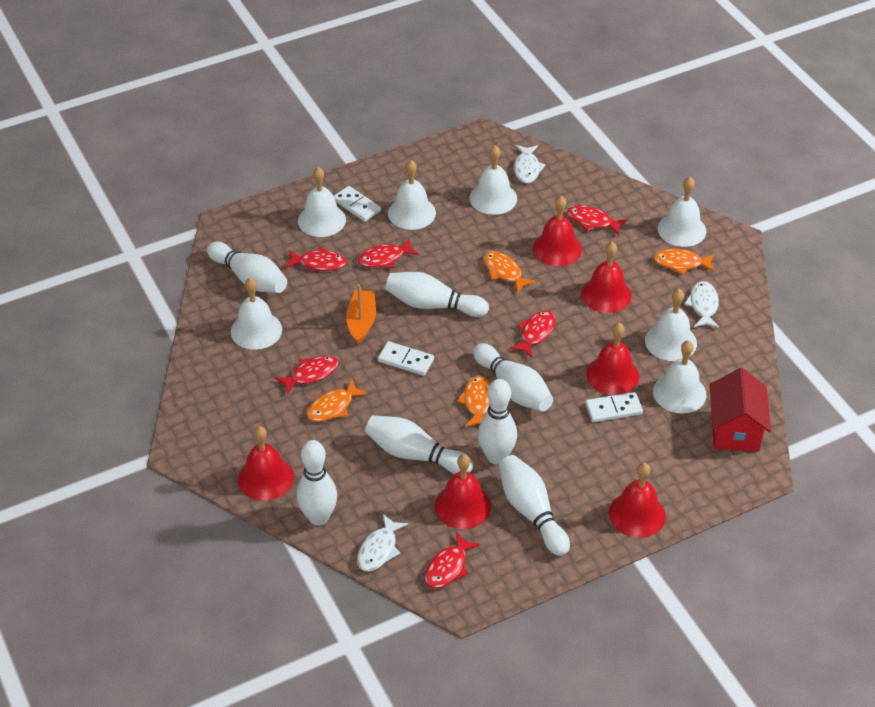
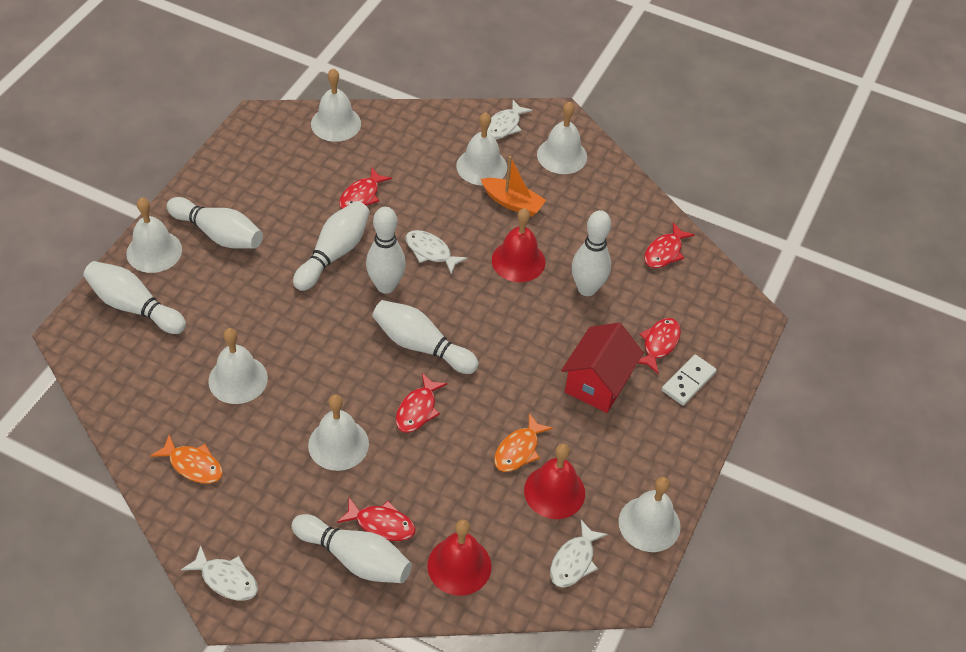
orange fish: [307,379,368,422] [457,376,490,427] [484,251,536,293] [654,249,715,275] = 4 -> [150,435,223,484] [494,413,553,472] = 2
red bell: [238,426,294,501] [435,454,491,529] [533,196,582,266] [581,242,632,313] [586,323,639,395] [609,463,666,538] = 6 -> [427,519,491,596] [492,208,545,282] [524,444,585,519] = 3
red fish: [275,355,339,395] [285,247,347,271] [358,238,419,268] [425,531,480,588] [509,310,556,357] [567,205,627,235] = 6 -> [337,498,416,541] [339,167,392,209] [396,373,448,433] [638,318,681,374] [644,222,695,268] = 5
white domino: [334,186,381,222] [378,341,434,376] [585,392,643,422] = 3 -> [662,354,717,406] = 1
white fish: [357,514,408,571] [514,145,546,183] [684,281,719,328] = 3 -> [181,545,258,601] [405,230,468,274] [487,100,532,139] [550,520,608,587] = 4

